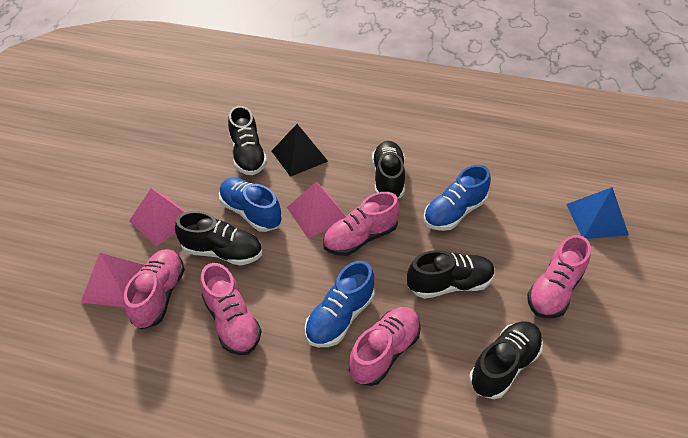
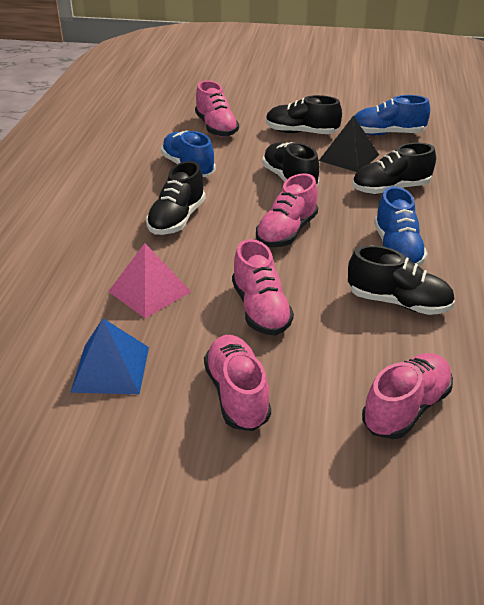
pink pyramid: [80,253,145,307] [129,189,185,246] [287,182,346,238] = 3 -> [108,243,191,318] = 1

